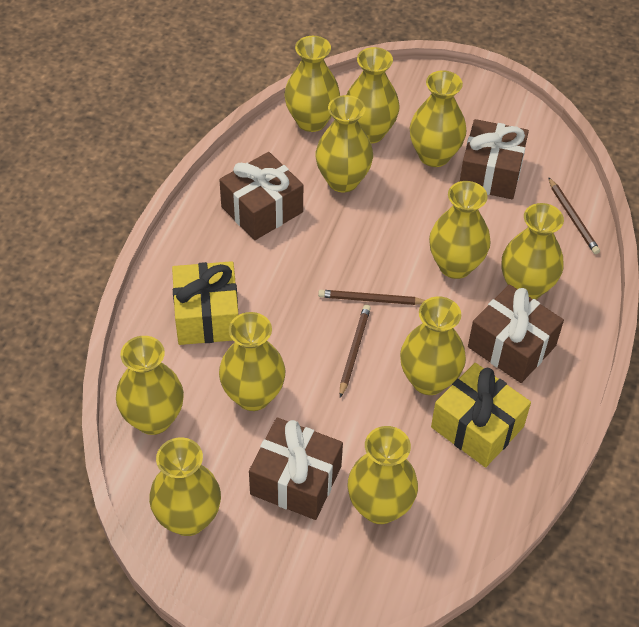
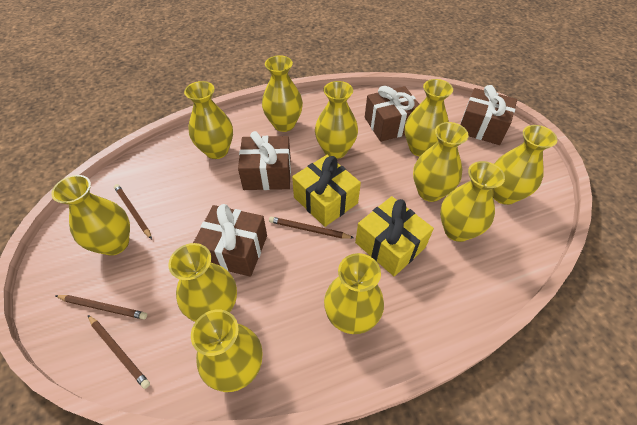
brown pencil: [318,290,425,305] [340,305,371,398] [548,177,600,254] = 3 -> [56,295,147,320] [88,315,150,389] [114,184,152,239] [269,217,354,239] = 4

